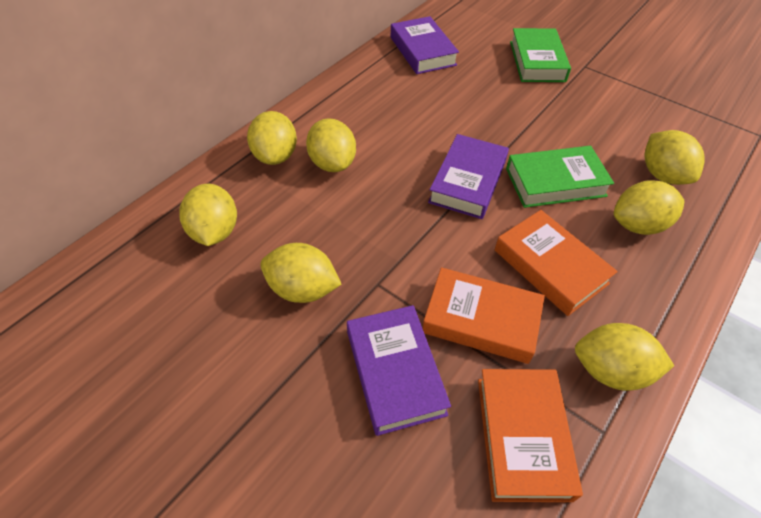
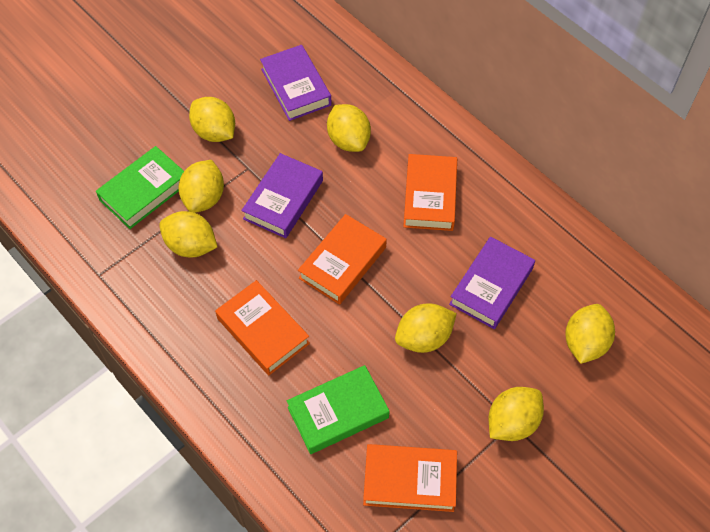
orange book: [423,267,545,364] [478,369,583,502] [495,210,618,316] = 3 -> [215,280,310,375] [298,214,387,305] [363,444,457,512] [403,154,457,231] = 4

